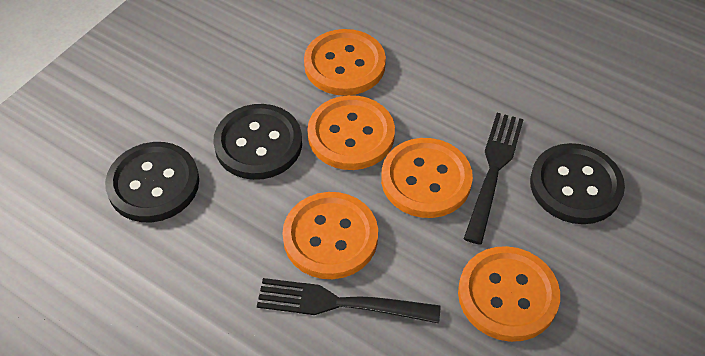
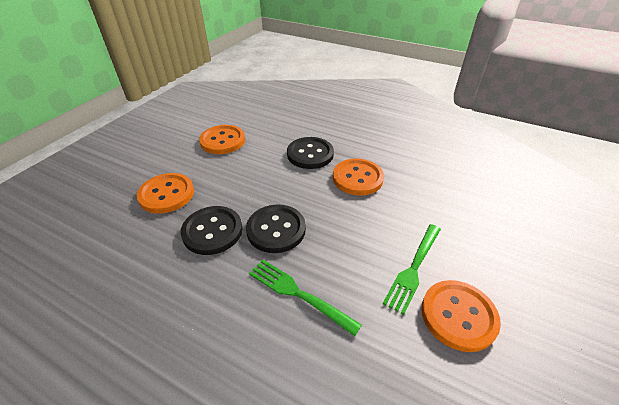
black fork: [257,278,440,323] [464,113,524,245] = 2 -> none = 0
green fork: none = 0 -> [249,259,362,336] [383,224,441,315] = 2
orange button: [282,192,378,279] [304,29,386,96] [307,95,395,170] [381,138,473,218] [458,246,560,342] = 5 -> [137,173,194,214] [199,125,245,154] [333,159,384,196] [421,280,501,352] = 4

